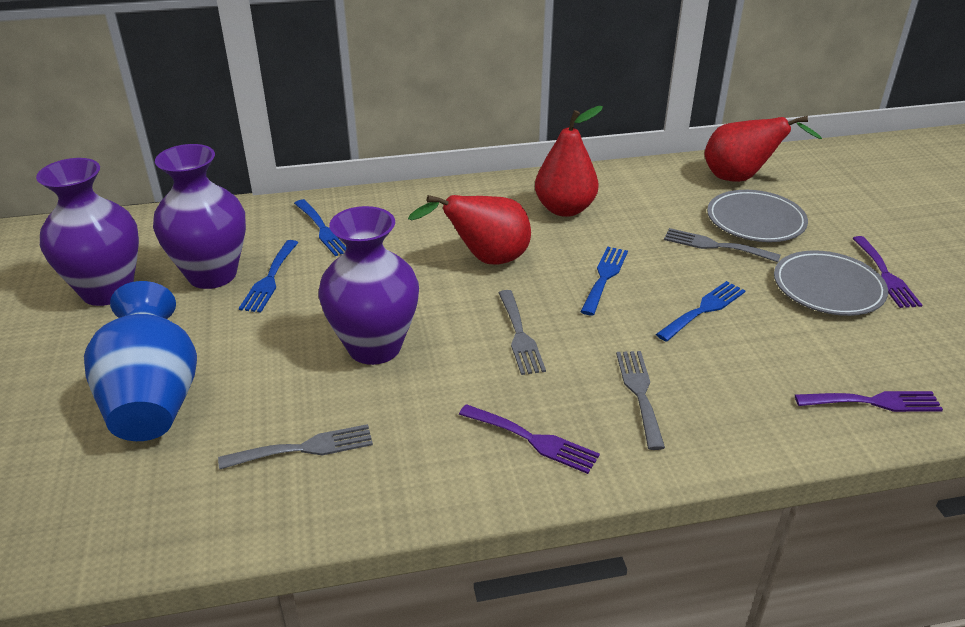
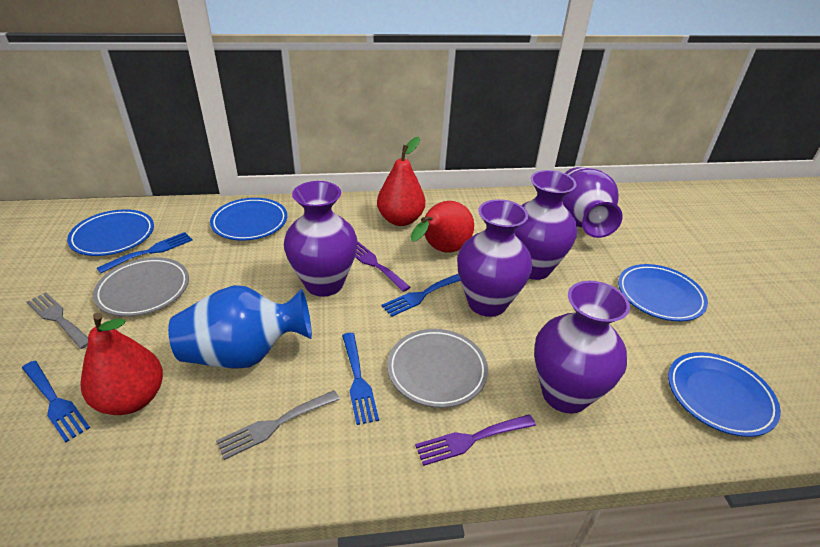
blue plate: none = 0 -> [67,209,154,256] [210,198,287,241] [618,264,708,321] [668,352,781,437] = 4
grey fork: [218,424,373,470] [499,290,546,375] [616,351,665,450] [664,228,781,262] = 4 -> [27,293,88,349] [216,390,340,460] = 2
purple fork: [459,404,600,474] [795,391,943,412] [852,236,922,308] = 3 -> [355,242,411,292] [415,415,536,466] = 2
purple vase: [36,158,139,306] [153,144,246,289] [319,206,419,365] = 3 -> [284,181,358,297] [457,199,533,317] [514,170,577,280] [534,281,630,414] [562,167,623,238] = 5

